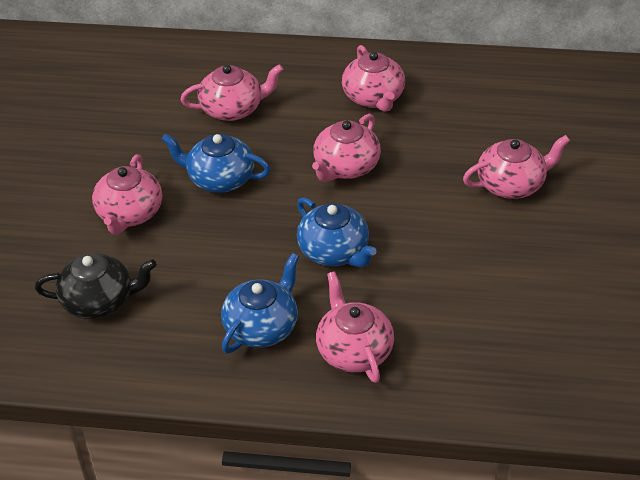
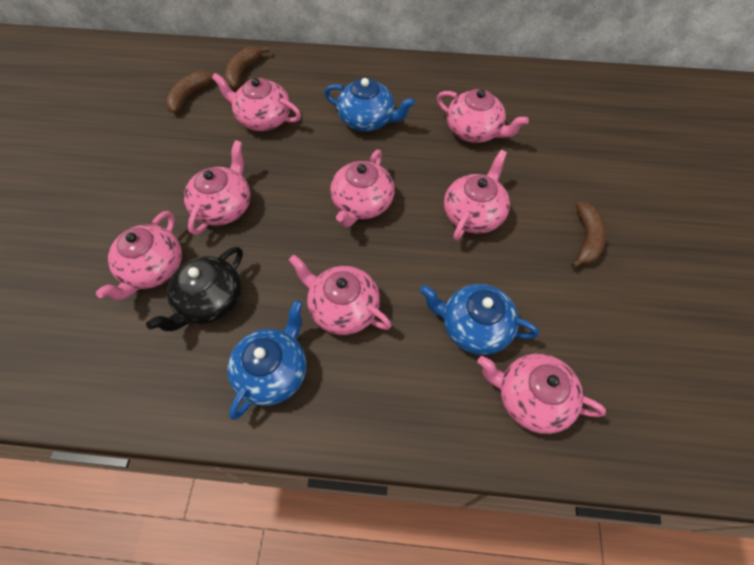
brown banana: none = 0 -> [166,70,221,113] [224,46,269,88] [571,202,606,268] = 3
pink teapot: [92,154,162,235] [180,64,284,121] [312,114,381,182] [316,271,394,383] [342,45,405,112] [463,135,570,199] = 6 -> [96,211,182,300] [184,140,251,235] [212,73,301,131] [289,255,391,335] [330,150,395,227] [437,89,529,143] [444,150,510,240] [477,354,606,434] = 8

